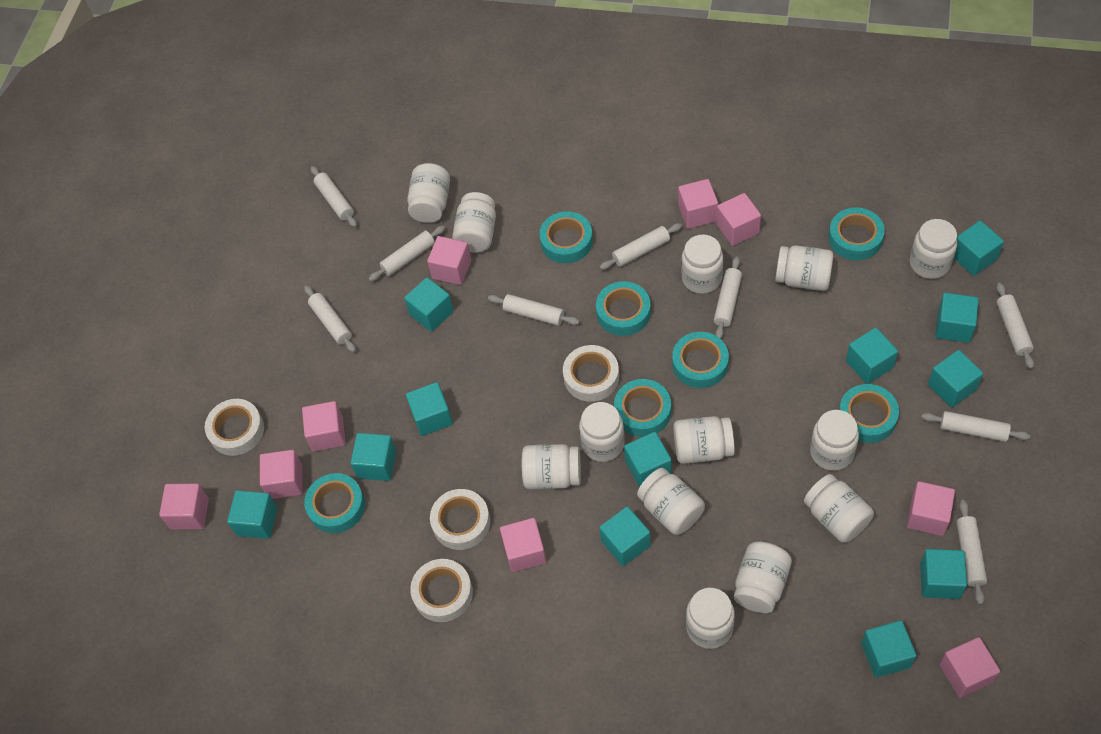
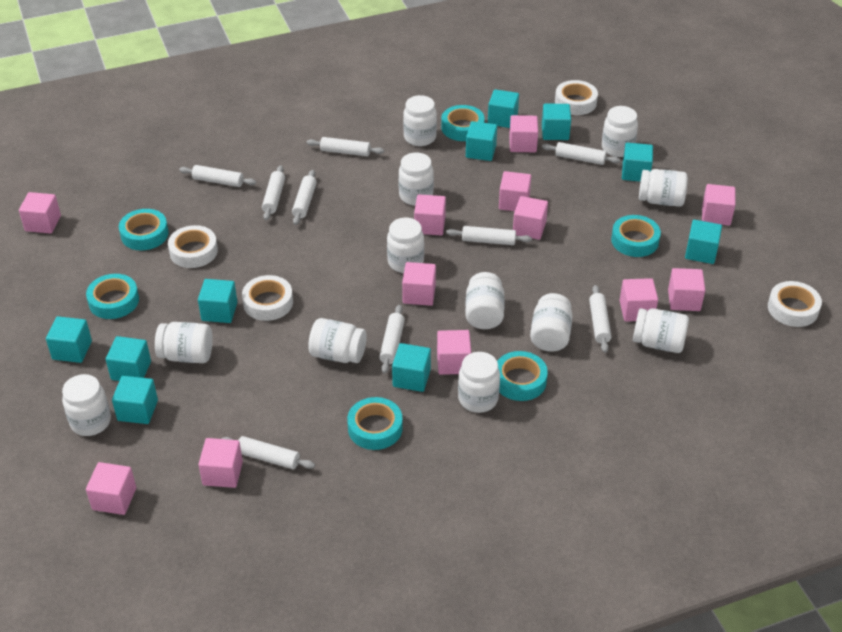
pink cube: [159,484,209,530] [260,450,303,499] [302,401,346,451] [427,236,471,285] [500,518,546,572] [678,179,718,229] [716,193,761,246] [907,481,955,536] [940,637,1000,698] = 9 -> [19,192,61,234] [86,462,136,515] [198,438,243,488] [402,262,436,306] [414,194,446,235] [437,330,471,375] [499,171,531,211] [509,115,538,152] [513,196,548,240] [620,278,658,322] [668,268,705,311] [702,184,736,226] = 12
turquoise cube: [227,490,277,539] [351,433,397,481] [404,277,454,332] [406,382,453,436] [599,506,651,566] [624,432,672,487] [846,328,898,384] [861,620,917,678] [920,549,967,599] [928,350,983,408] [935,293,979,343] [954,221,1004,276] = 12 -> [46,316,92,363] [106,336,151,381] [112,376,158,424] [198,279,237,323] [392,343,431,392] [466,121,497,161] [488,89,519,128] [542,103,571,140] [622,143,653,182] [685,220,722,264] = 10
turquoise tape: [304,473,365,533] [539,211,593,263] [596,281,651,336] [614,379,671,437] [672,332,729,388] [828,207,885,260] [839,384,899,443] = 7 -> [86,274,139,319] [119,209,169,250] [347,397,403,450] [441,105,485,141] [497,351,548,401] [611,215,661,257] = 6
white jar: [407,163,450,223] [452,192,496,253] [522,444,581,489] [579,402,625,462] [637,468,705,535] [673,416,735,464] [681,234,723,294] [686,588,735,649] [734,542,792,613] [775,245,834,291] [804,474,874,543] [810,410,859,471] [910,219,958,279] = 13 -> [62,374,111,436] [155,322,213,363] [308,318,367,363] [387,218,424,273] [399,152,434,206] [403,95,437,146] [458,352,500,413] [465,272,504,329] [530,293,573,352] [602,106,638,157] [633,308,689,353] [639,169,688,207] = 12

